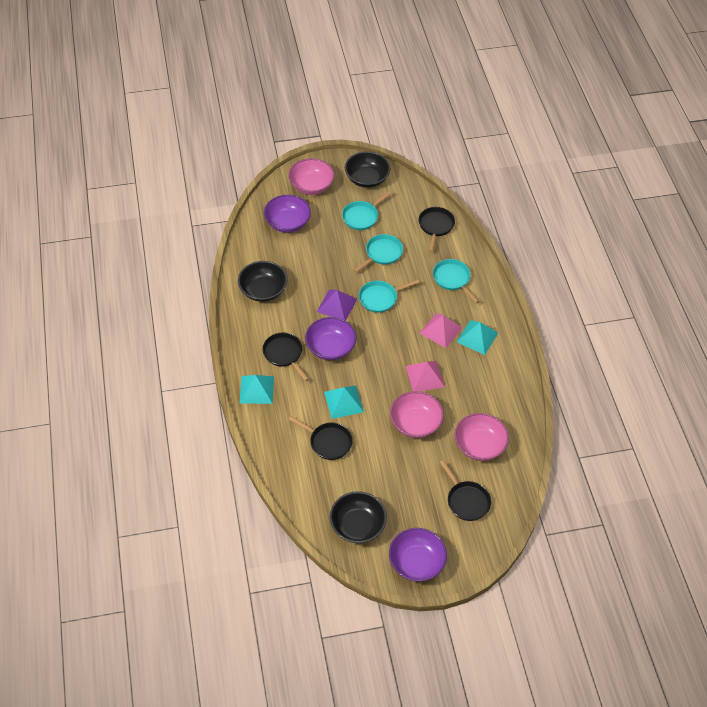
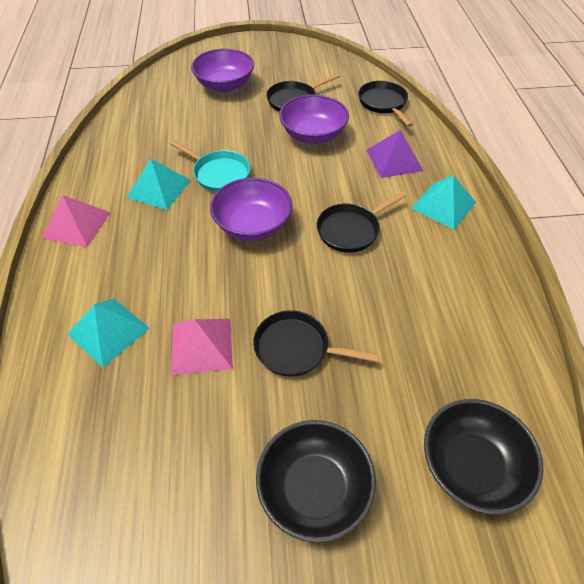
black bowl: [238,261,287,302] [330,491,387,543] [345,151,390,188] = 3 -> [256,420,376,543] [424,399,544,515] = 2
pink bowl: [288,158,335,195] [390,391,444,438] [454,413,509,461] = 3 -> none = 0
turquoise pan: [342,191,392,230] [353,234,403,273] [359,279,420,313] [433,259,479,303] = 4 -> [169,140,250,192] = 1

